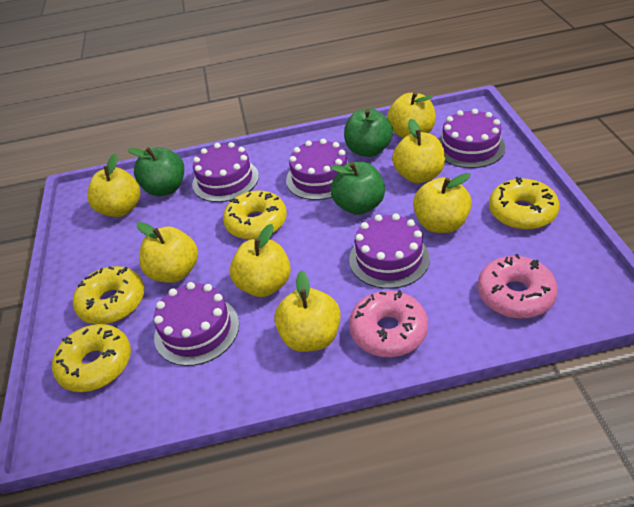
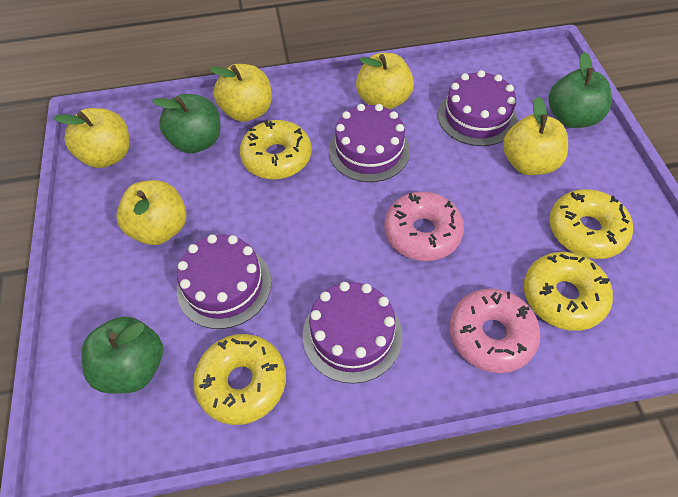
purple cake: [154,282,239,366] [192,142,259,202] [286,139,347,200] [349,213,430,289] [439,109,506,168] = 5 -> [177,234,271,329] [302,282,402,384] [329,104,410,182] [438,70,517,146] = 4
yellow apple: [87,154,140,217] [137,222,198,283] [230,224,291,297] [274,271,341,352] [387,92,436,139] [392,119,445,183] [413,173,472,233] = 7 -> [53,108,129,168] [116,180,187,245] [209,64,272,122] [356,53,414,110] [503,97,568,175] = 5

